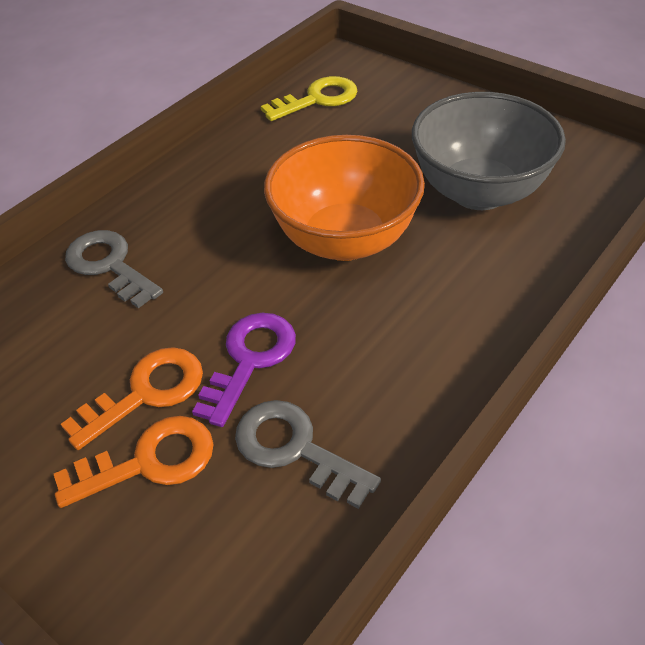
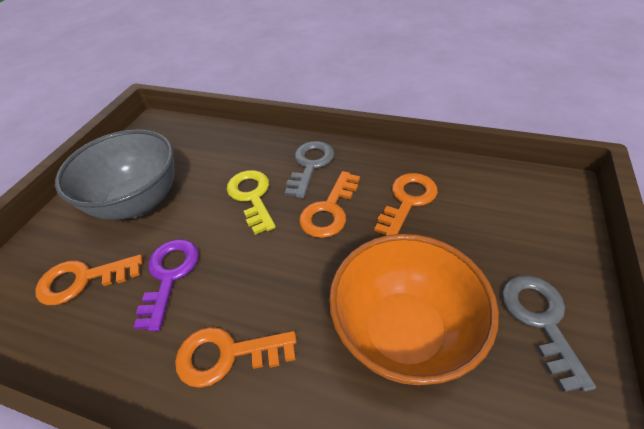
orange key: [54,416,214,508] [61,347,203,450] = 2 -> [35,254,143,305] [175,327,297,388] [299,171,360,238] [374,173,438,236] = 4

